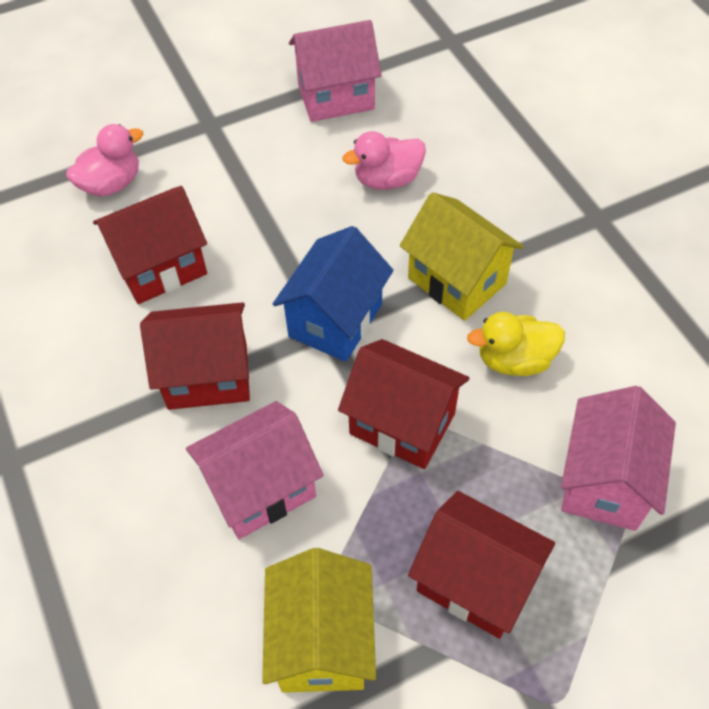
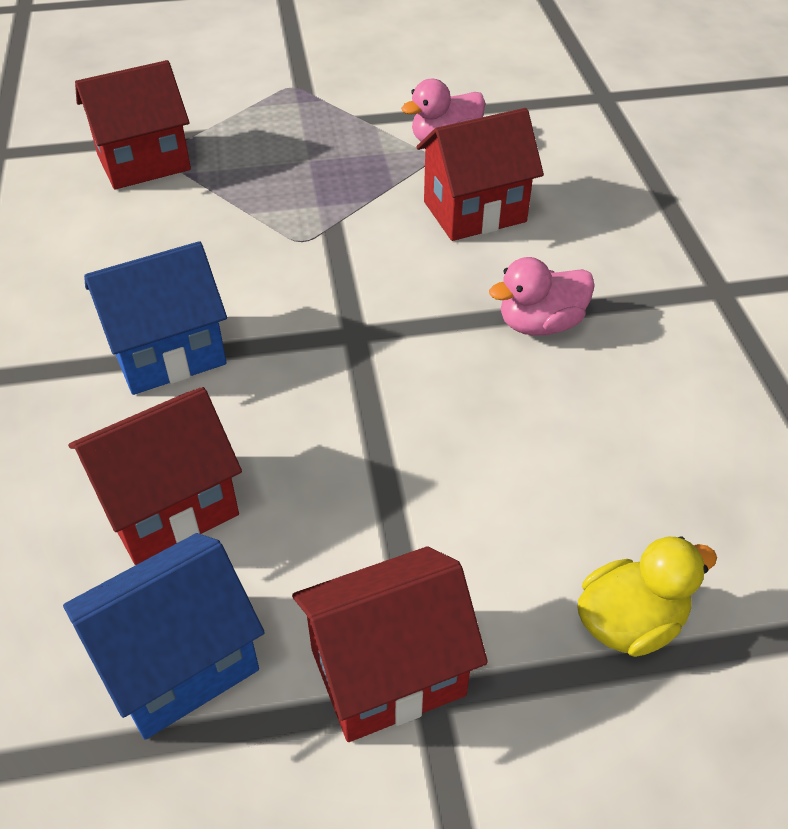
blue house: [273,226,394,362] = 1 -> [63,533,265,739] [84,241,227,395] = 2
pink house: [186,401,324,539] [289,20,382,122] [561,386,676,531] = 3 -> none = 0
yellow house: [262,548,376,693] [400,192,524,321] = 2 -> none = 0

